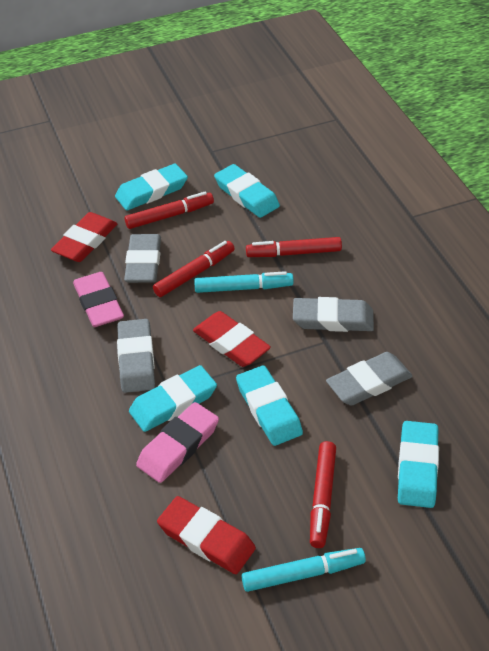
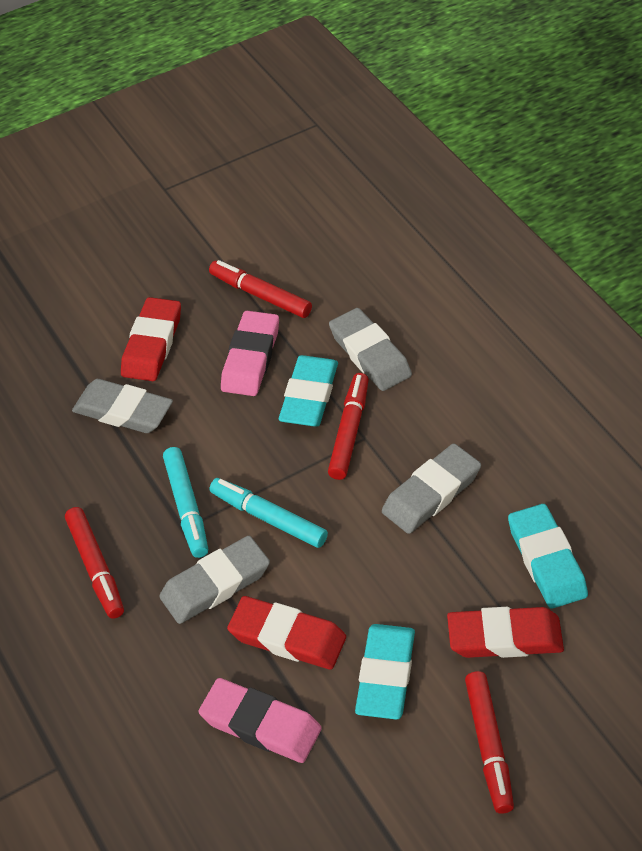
turquoise eraser: [115,164,188,210] [129,365,217,432] [214,164,280,218] [236,365,303,446] [398,421,439,508] = 5 -> [279,355,338,427] [355,624,415,720] [508,504,588,609] = 3

